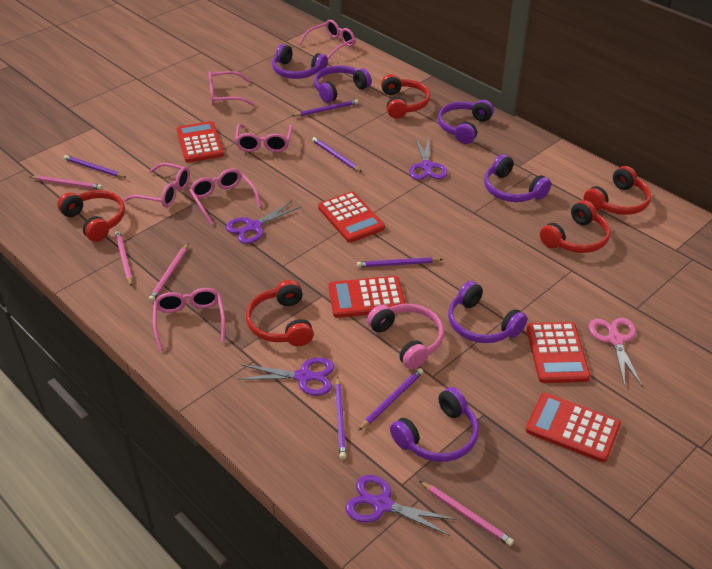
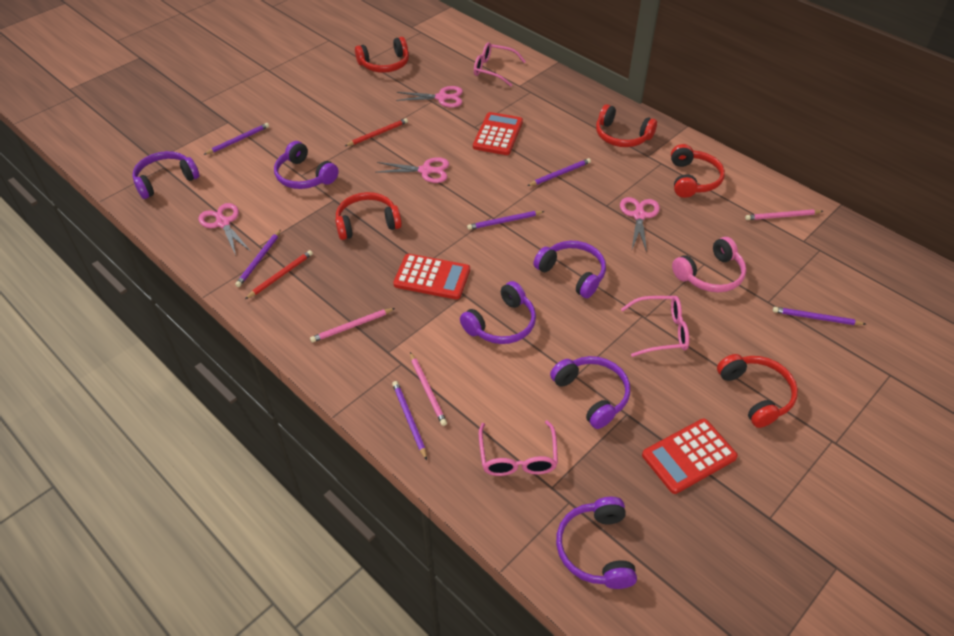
pink glasses: [124,163,190,207] [153,288,225,351] [189,168,261,225] [209,71,255,106] [235,124,293,152] [299,20,355,59] = 6 -> [474,42,526,87] [479,420,558,476] [621,296,689,357] = 3
pink pencil: [30,176,102,190] [115,231,133,287] [149,243,189,302] [419,481,514,546] = 4 -> [310,308,395,342] [410,352,447,426] [745,210,823,220] = 3
pink scissors: [589,318,643,387] = 1 -> [199,203,251,255] [377,157,449,183] [396,86,463,108] [620,197,660,252] = 4
purple scissors: [226,201,301,244] [238,357,334,396] [345,475,456,536] [409,137,447,180] = 4 -> none = 0
red calculator: [176,121,224,163] [318,192,385,243] [329,276,405,318] [526,393,621,462] [527,322,590,383] = 5 -> [393,254,470,299] [473,112,523,155] [642,419,738,494] = 3
red pencil: none = 0 -> [245,250,313,299] [345,118,408,146] = 2

